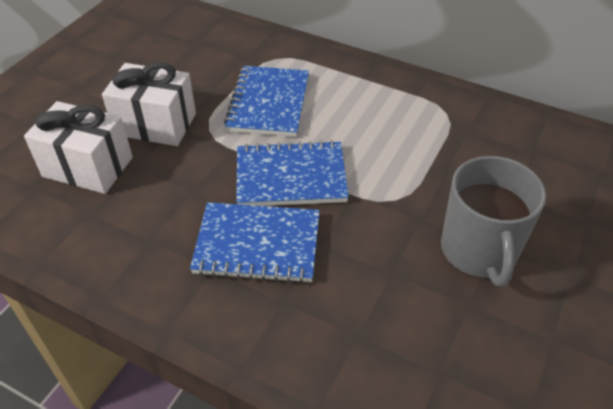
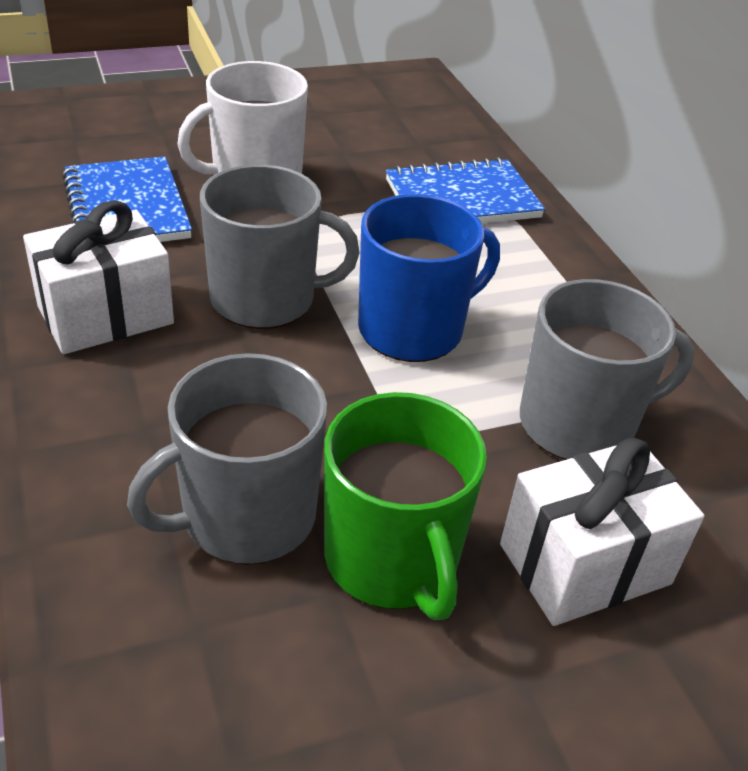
blue mug: none = 0 -> [358,194,500,362] = 1
blue notebook: [190,202,320,284] [224,66,309,137] [236,140,349,206] = 3 -> [62,156,192,242] [386,157,545,223] = 2
green mug: none = 0 -> [324,392,487,620] = 1
grey mug: [441,156,546,286] = 1 -> [127,353,327,565] [200,165,359,329] [520,279,695,460] = 3
white mug: none = 0 -> [177,61,308,175] = 1

